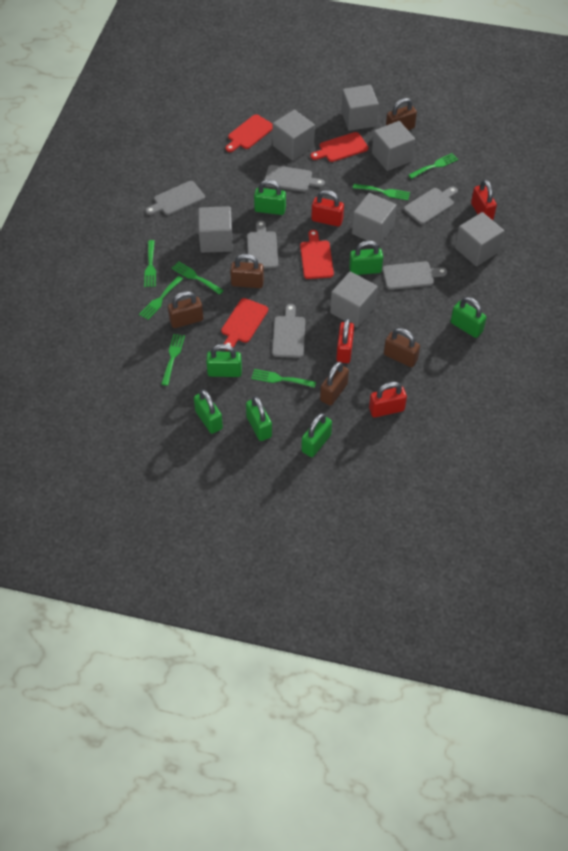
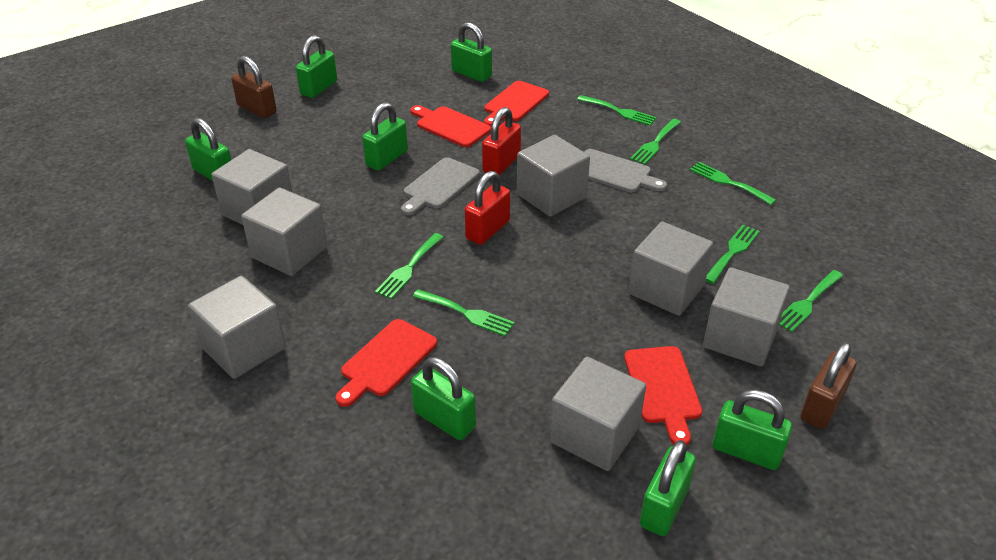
brown padlock: [168,291,203,328] [230,254,264,288] [320,361,349,406] [384,328,420,367] [386,98,417,130] = 5 -> [231,56,277,118] [800,342,857,429] = 2
grey cutting board: [146,181,205,215] [247,221,278,269] [264,165,325,192] [272,304,305,358] [382,261,447,290] [404,187,458,224] = 6 -> [401,157,479,215] [584,149,667,192] = 2
red padlock: [311,190,344,227] [336,318,354,363] [369,382,407,417] [471,180,497,220] = 4 -> [465,171,510,245] [482,107,521,175] = 2

